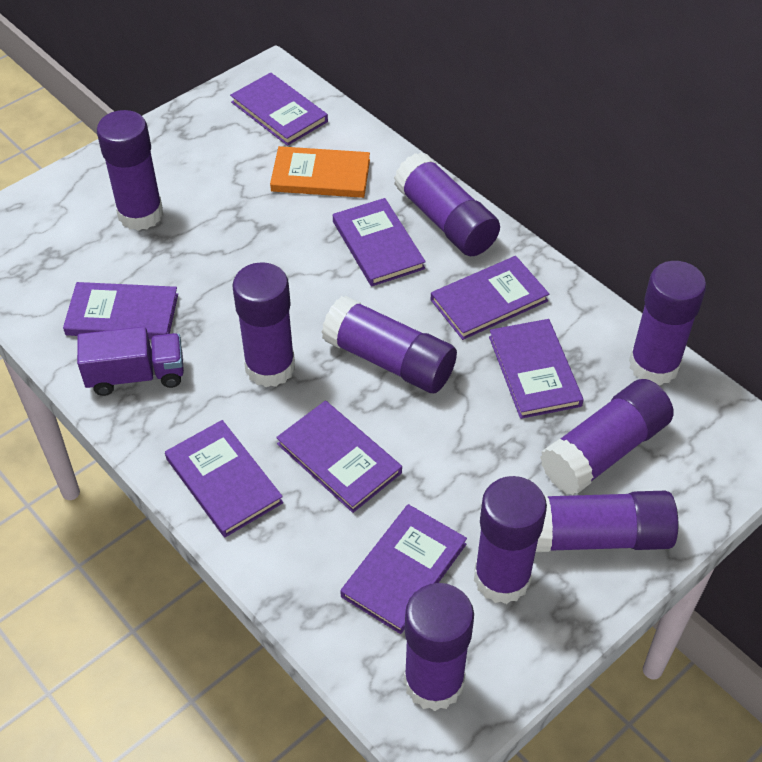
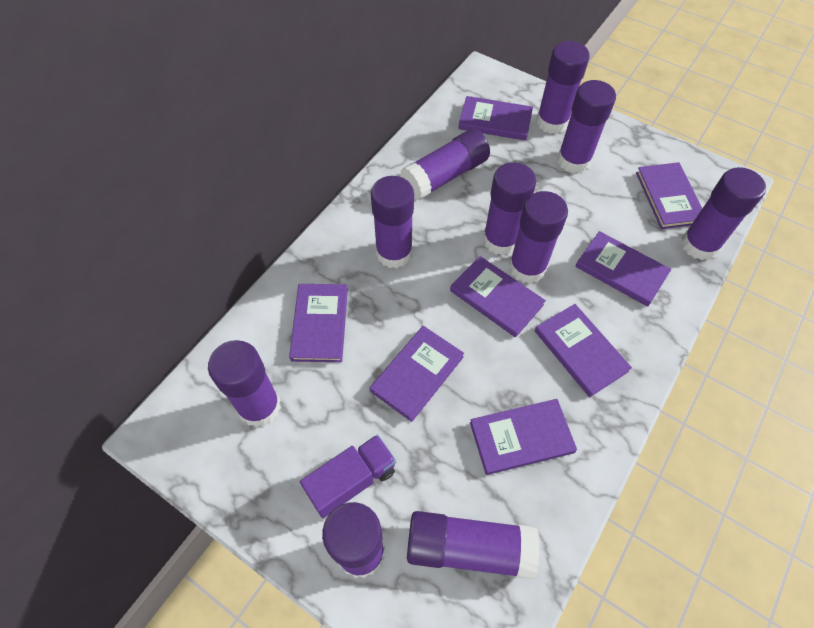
orange book: [270,146,370,198] = 1 -> none = 0
purple glue stick: [97,110,163,230] [232,262,295,387] [321,296,457,393] [394,152,500,256] [404,583,474,711] [474,476,547,604] [536,491,678,552] [540,379,674,495] [629,261,706,386] = 9 -> [208,340,281,427] [322,502,385,578] [371,176,414,268] [400,129,490,200] [407,511,540,580] [483,162,536,255] [509,191,568,284] [536,41,590,134] [557,80,616,173] [681,167,766,260] = 10

